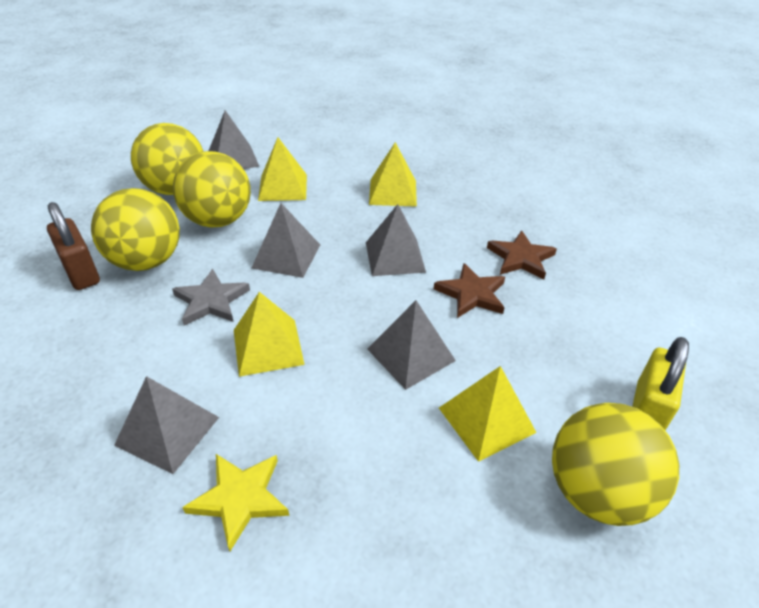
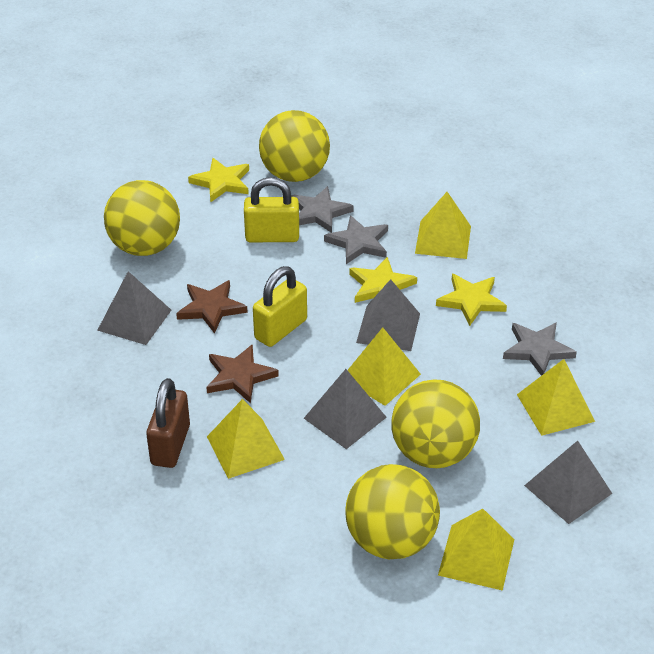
grey pyramid: [114,376,219,474] [209,110,259,169] [252,203,320,278] [366,204,426,276] [367,300,456,390] = 5 -> [97,271,171,345] [304,369,387,449] [356,279,420,351] [524,441,613,524] = 4
grey star: [172,269,250,326] = 1 -> [291,186,353,233] [324,215,388,264] [503,322,577,376] = 3
yellow padlock: [632,337,689,430] = 1 -> [244,177,299,242] [253,266,307,347] = 2
yellow pyramid: [234,292,305,377] [258,137,307,201] [369,142,417,207] [439,366,537,462] = 4 -> [207,399,285,479] [348,327,421,406] [415,192,471,259] [438,509,514,591] [517,359,595,436] = 5
yellow star: [182,454,289,551] = 1 -> [188,158,249,202] [349,257,417,303] [436,274,507,326] = 3

